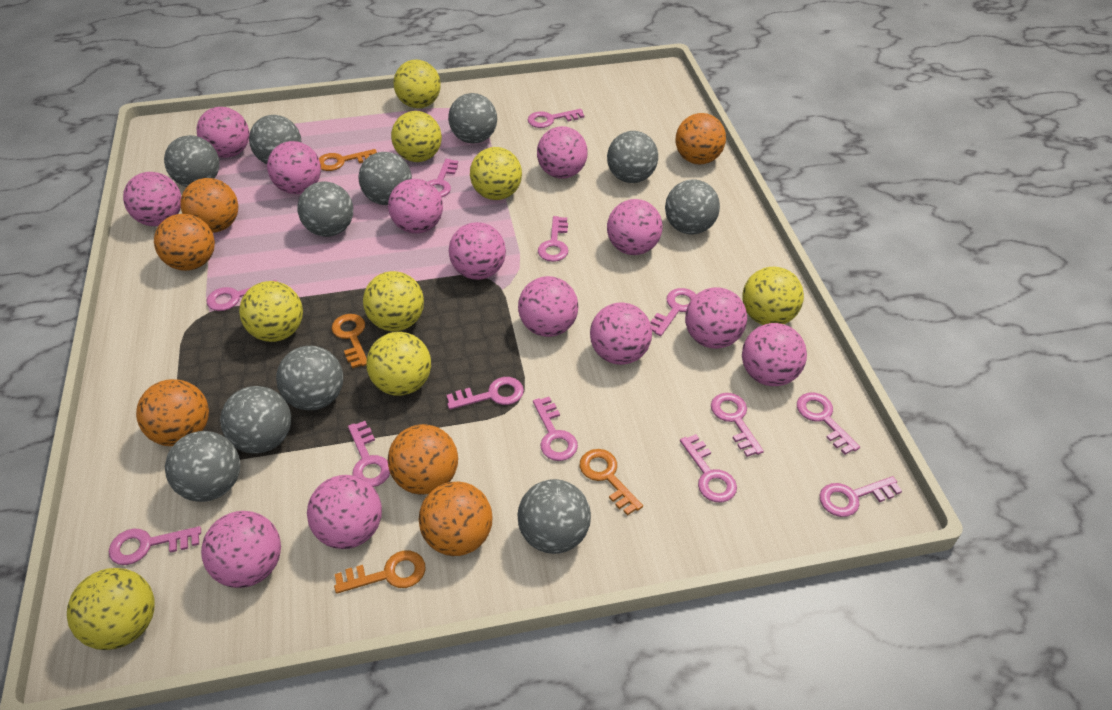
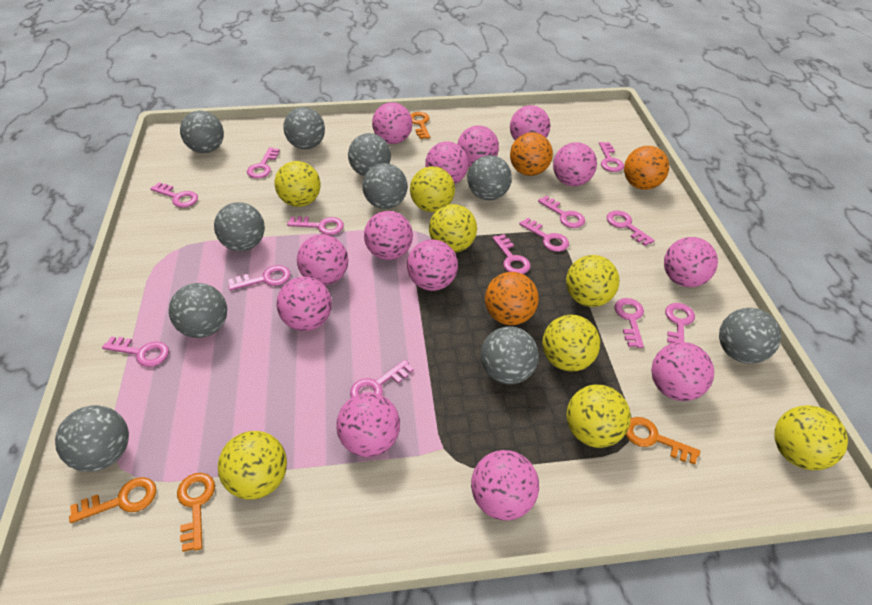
grey ball: [164,135,220,187] [165,431,240,502] [220,386,291,453] [249,115,301,164] [276,346,343,410] [298,182,353,237] [358,152,412,205] [448,93,497,143] [517,479,591,554] [607,131,658,183] [665,179,720,234] = 11 -> [55,405,129,472] [169,283,227,338] [180,111,224,153] [214,202,265,251] [283,107,325,149] [348,133,391,176] [362,163,408,209] [468,155,512,200] [481,326,539,384] [719,308,781,364] = 10
orange ball: [136,379,209,446] [154,214,215,271] [180,178,238,233] [388,424,458,495] [418,482,493,556] [676,113,726,165] = 6 -> [485,272,539,325] [510,132,553,176] [624,146,669,190] = 3

